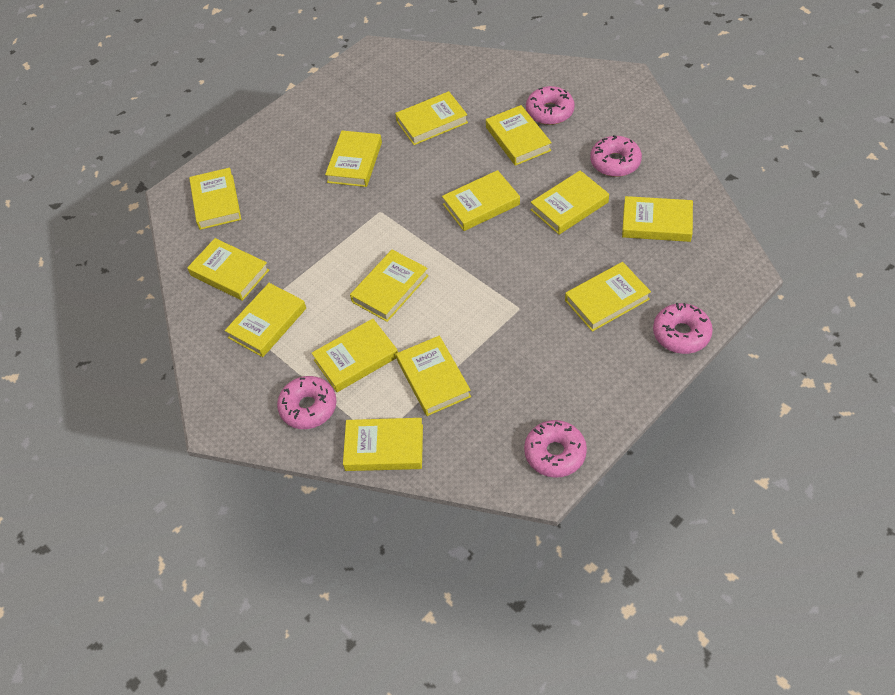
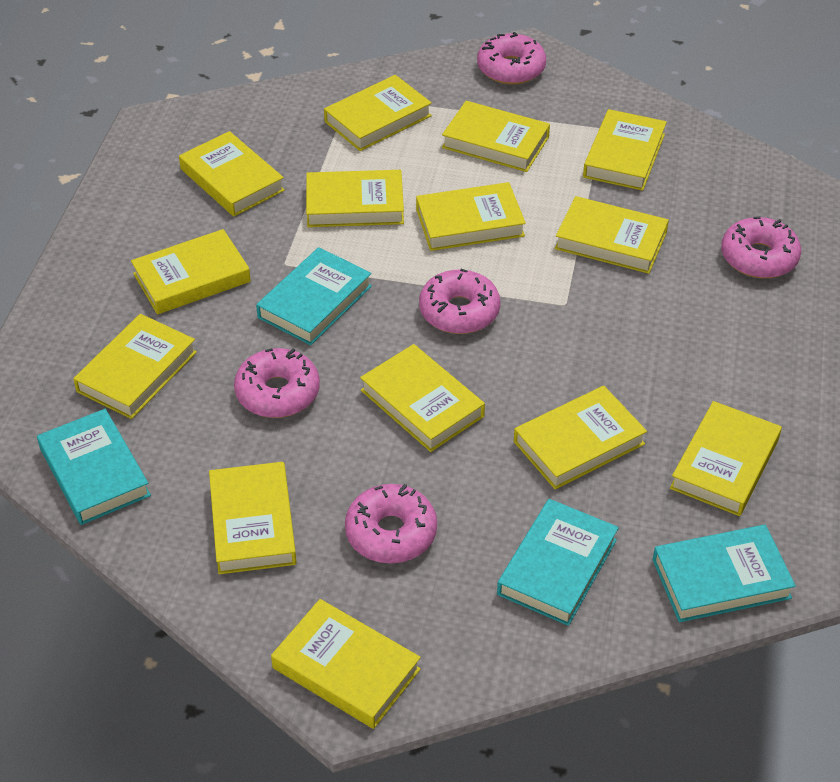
turquoise book: none = 0 -> [37,409,151,525] [256,247,372,345] [497,499,619,626] [653,525,796,622] = 4

